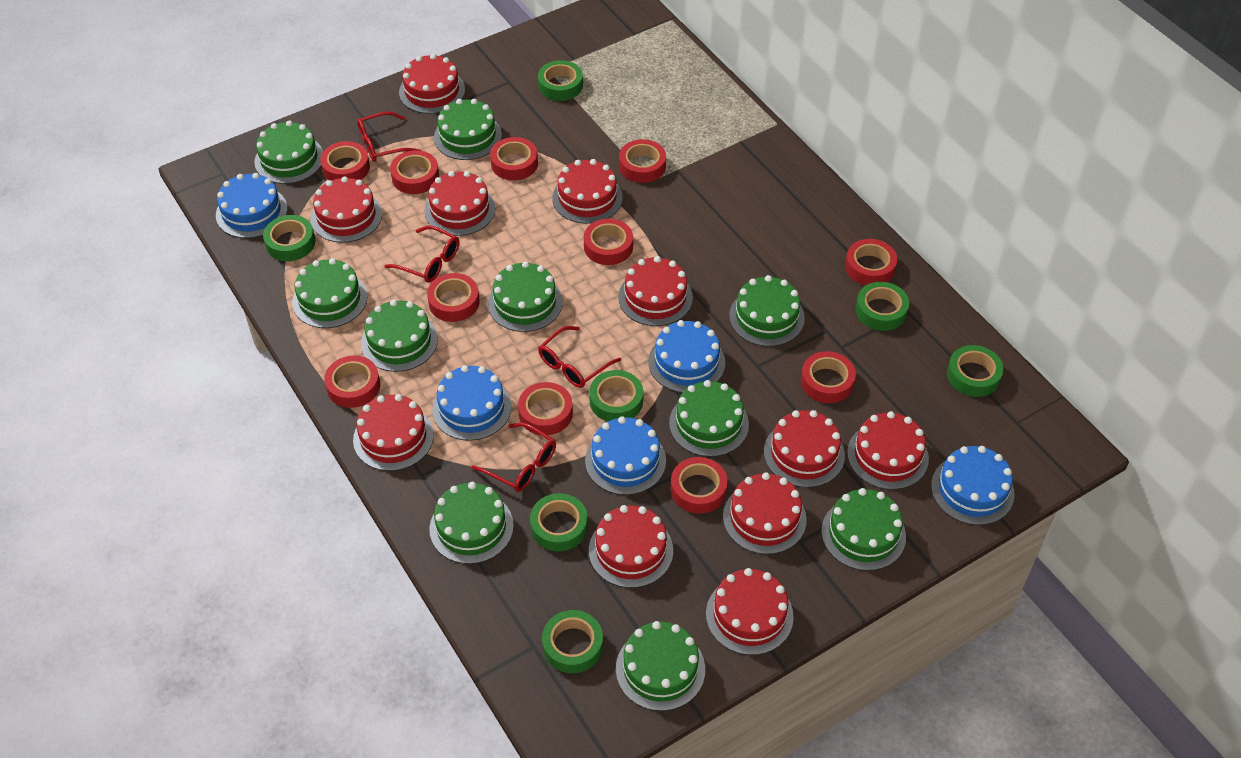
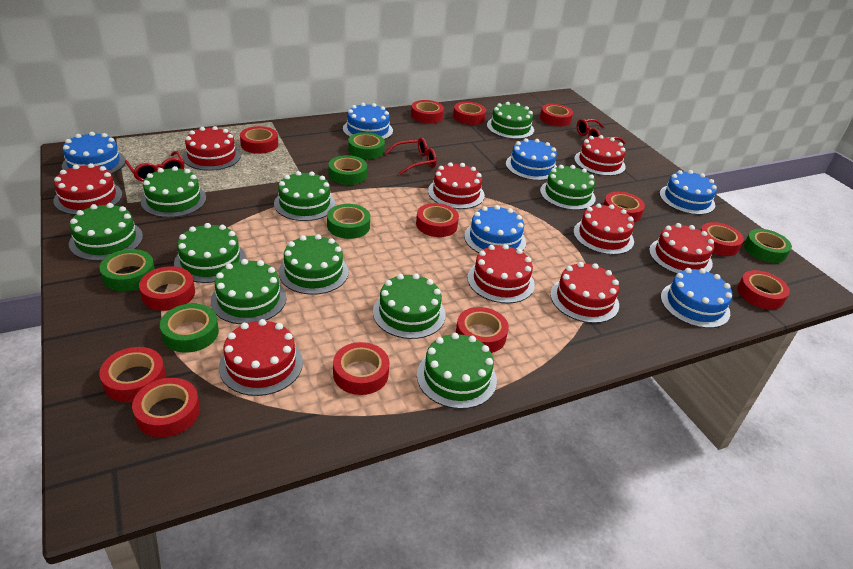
blue cake: [216,173,288,238] [432,365,511,441] [585,416,666,495] [648,320,725,393] [931,446,1014,525] = 5 -> [62,132,126,174] [343,103,393,140] [464,205,526,253] [506,138,557,181] [660,170,717,215] [661,268,732,328] = 6
green tape: [263,215,315,261] [530,493,588,551] [538,60,583,101] [542,610,603,673] [589,370,643,422] [856,282,909,331] [947,345,1003,397] = 7 -> [99,249,155,292] [160,304,219,353] [327,204,370,239] [328,155,367,185] [348,132,385,159] [744,229,792,263] = 6
red cake: [311,176,382,243] [353,394,434,471] [399,54,465,114] [424,171,495,236] [552,159,623,224] [589,505,673,588] [618,256,693,326] [706,568,794,655] [723,472,807,554] [764,410,845,488] [847,411,929,490] = 11 -> [53,163,122,215] [183,126,241,171] [219,319,303,396] [428,162,485,209] [467,244,535,303] [550,262,619,323] [573,203,634,255] [574,135,626,176] [649,223,714,274] = 9
red glasses: [357,112,422,162] [385,226,459,282] [471,422,556,492] [538,326,621,388] = 4 -> [125,151,184,182] [384,138,437,175] [577,119,625,144] = 3
red tape: [320,141,370,181] [324,355,380,408] [390,150,439,194] [427,273,480,322] [490,137,538,180] [518,382,573,435] [584,219,633,265] [619,139,666,183] [671,457,728,514] [801,351,856,403] [845,239,897,285] = 11 -> [99,347,166,402] [132,378,200,437] [139,266,195,311] [240,126,278,154] [333,342,389,395] [411,100,444,123] [416,203,459,237] [453,102,486,125] [456,307,509,353] [540,104,573,127] [603,192,645,222] [700,222,744,256] [737,270,790,310] = 13

